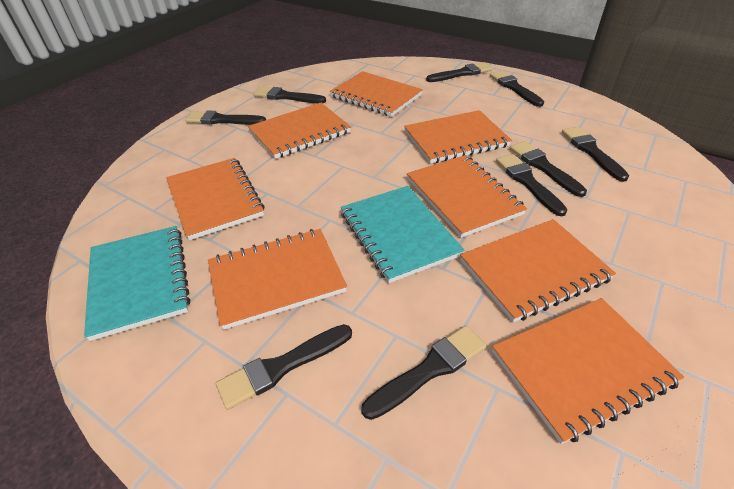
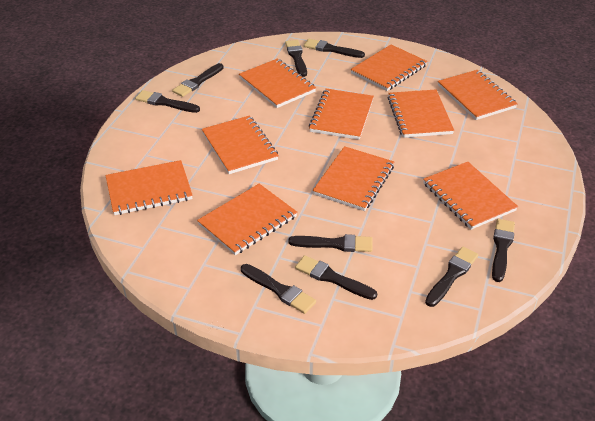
orange notebook: [166,158,264,240] [208,229,347,330] [248,103,351,159] [330,71,423,117] [404,110,512,164] [407,155,527,238] [460,219,616,322] [492,298,684,444] = 8 -> [105,160,193,215] [197,184,298,255] [202,116,279,174] [239,59,316,108] [309,89,374,140] [313,146,394,211] [351,45,428,91] [387,90,454,138] [423,162,518,230] [438,70,518,120] = 10
turquoise notebook: [84,226,190,341] [341,186,465,283] = 2 -> none = 0

